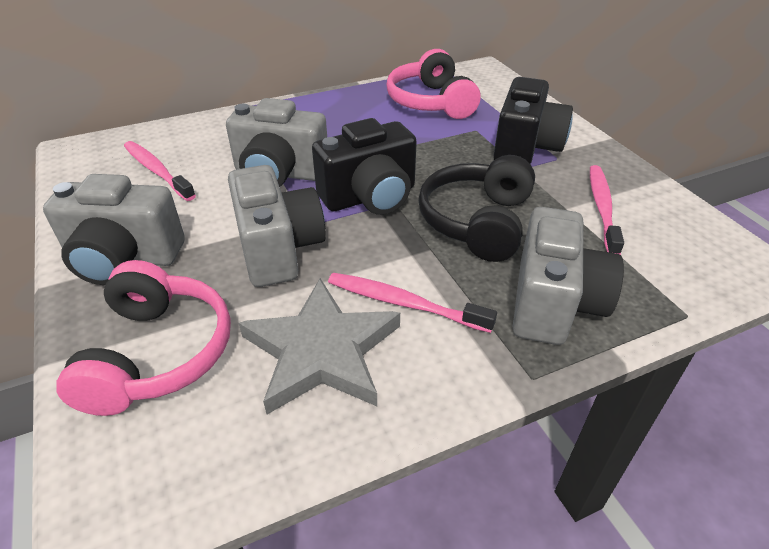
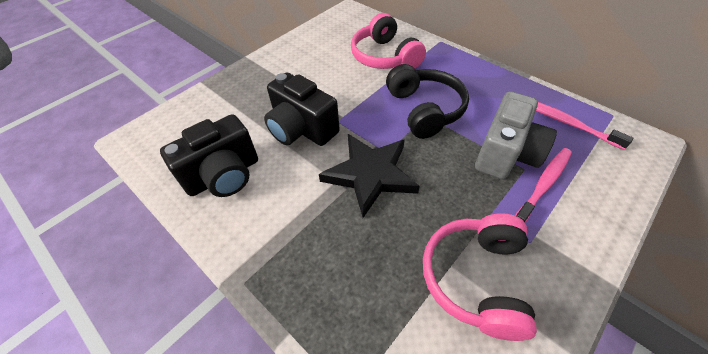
black star: none = 0 -> [319,134,420,218] = 1
grey camera: [43,174,185,285] [226,98,327,187] [228,165,326,287] [513,207,624,345] = 4 -> [475,91,557,179] = 1
grey star: [239,278,400,414] = 1 -> none = 0
pink toothbrush: [124,141,196,201] [328,273,497,333] [590,165,624,255] = 3 -> [515,148,572,223] [536,102,634,150] = 2

